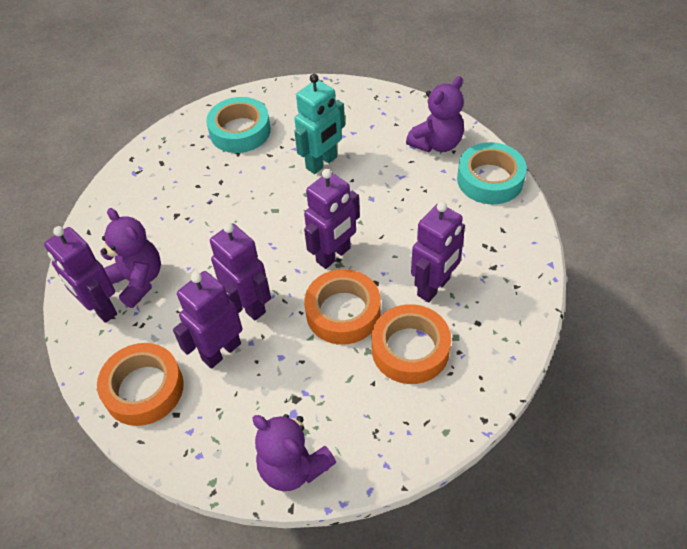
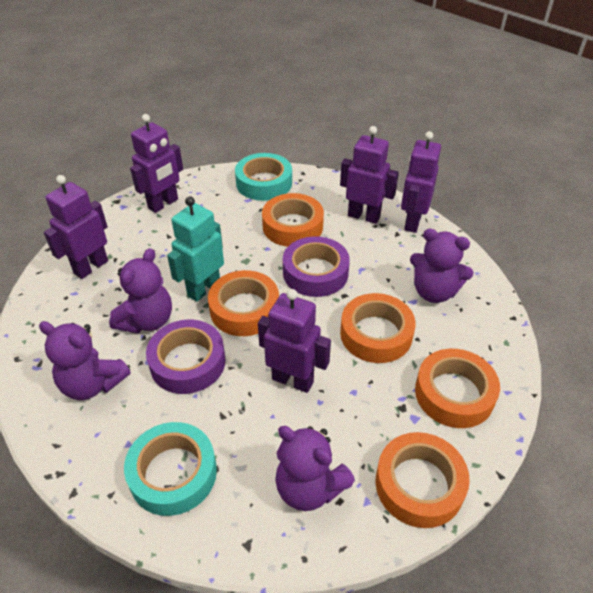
orange tape: [97,343,184,426] [304,269,381,345] [372,304,451,384] = 3 -> [208,270,279,336] [262,193,324,247] [340,293,416,363] [376,432,470,528] [415,349,500,428] = 5
purple tape: none = 0 -> [146,320,225,394] [283,236,350,297] = 2
purple teddy bear: [100,208,161,308] [252,414,336,491] [406,76,464,152] = 3 -> [39,321,131,400] [109,248,172,334] [275,426,355,511] [410,229,474,303] = 4

